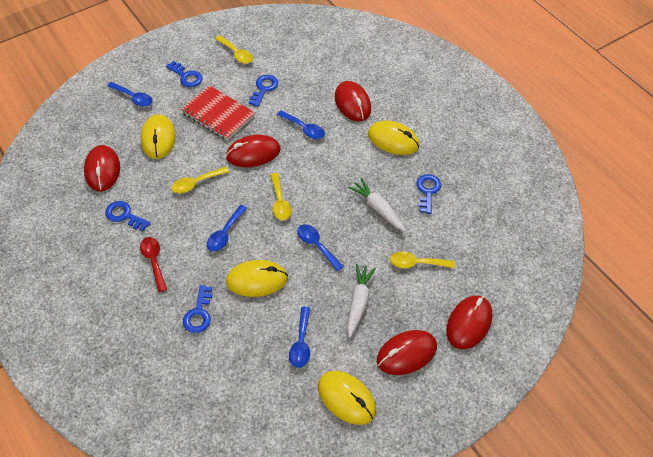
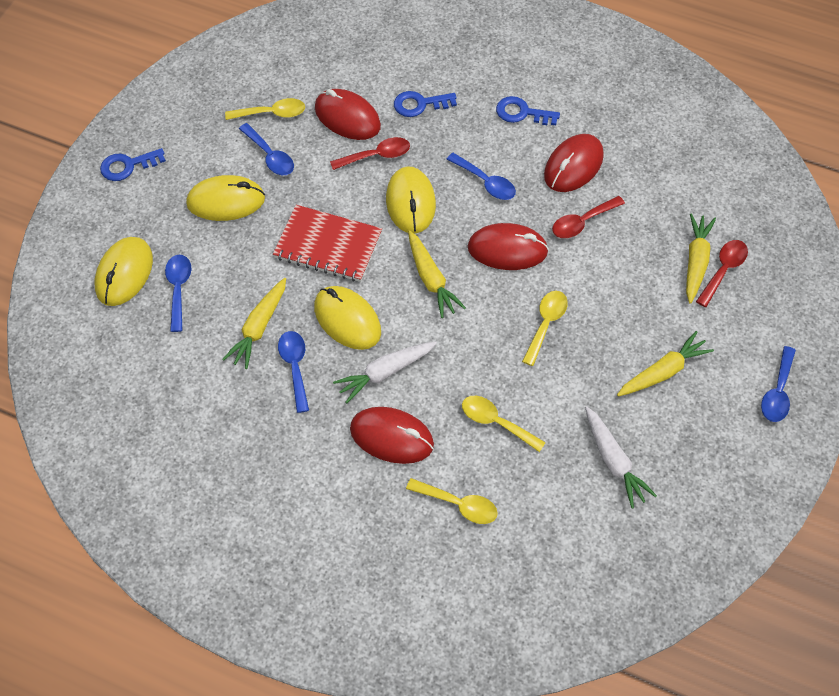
blue key: [105,201,150,231] [166,61,203,87] [183,285,212,333] [249,75,278,107] [417,174,441,214] = 5 -> [100,148,166,181] [394,91,457,117] [496,96,560,125] = 3
red mouse: [84,145,120,191] [226,135,280,167] [335,81,371,122] [377,330,437,375] [446,296,492,349] = 5 -> [315,89,381,140] [350,407,434,464] [468,223,549,270] [544,134,604,192] = 4
red spoon: [140,237,167,292] = 1 -> [330,137,410,170] [552,196,625,238] [696,240,748,307] = 3
yellow carrot: none = 0 -> [222,278,286,369] [408,230,466,318] [617,331,714,396] [686,213,716,304] = 4

